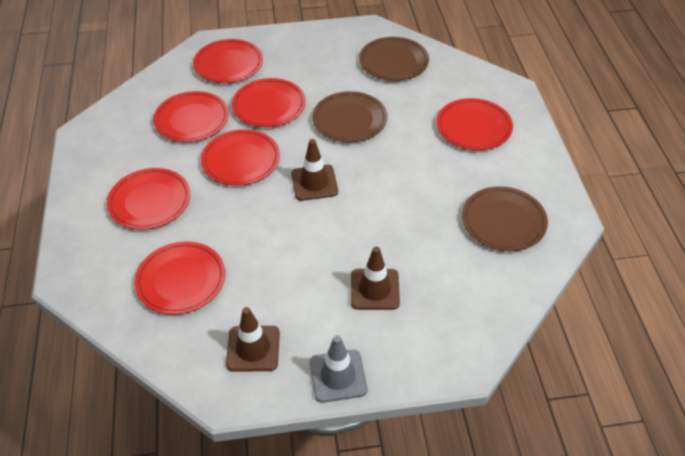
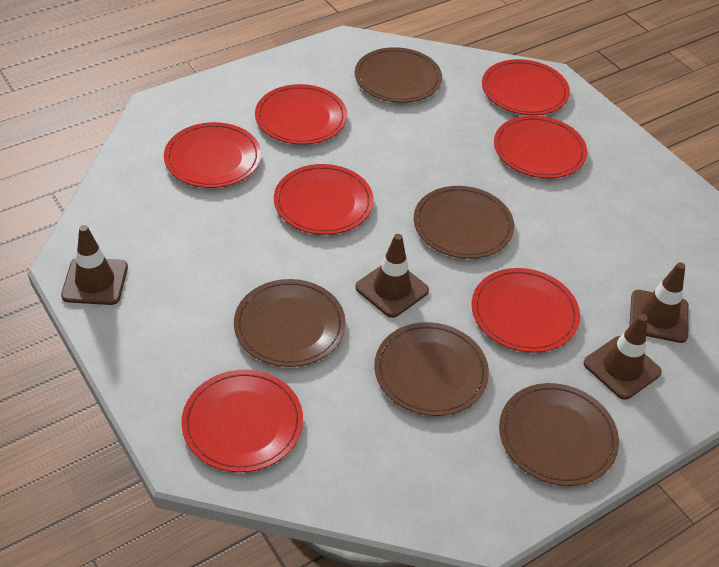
brown plate: [312,91,387,142] [359,37,429,81] [462,186,548,251] = 3 -> [234,279,346,367] [355,47,442,103] [374,322,489,416] [414,186,514,259] [499,383,619,486] = 5
brown traffic cone: [226,307,280,372] [291,139,338,201] [351,246,400,310] = 3 -> [61,225,128,305] [355,234,429,318] [584,314,662,400] [629,262,689,343] = 4
grey traffic cone: [310,335,367,403] = 1 -> none = 0

